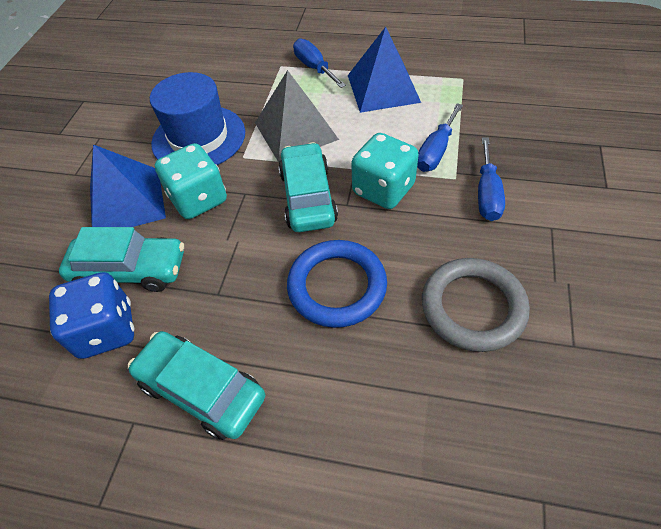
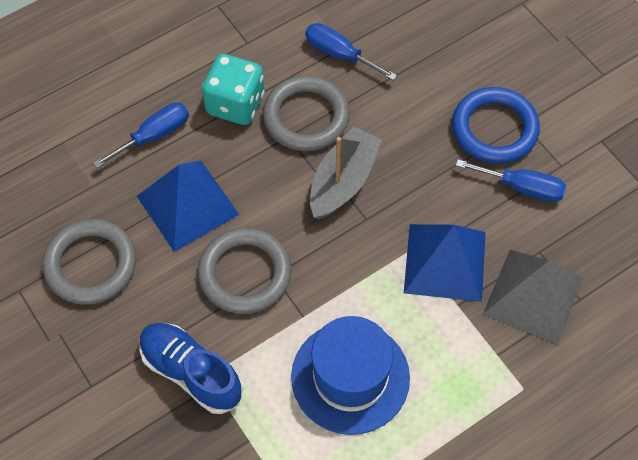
blue dice: [49,272,134,359] = 1 -> none = 0
blue shoe: none = 0 -> [139,323,243,414] = 1
grey boat: none = 0 -> [310,126,382,219] = 1
grey ring: [422,258,530,352] = 1 -> [42,219,136,305] [198,227,292,314] [263,75,350,151] = 3
turquoise car: [59,227,184,292] [128,331,265,440] [278,142,338,232] = 3 -> none = 0
turquoise dice: [155,143,227,219] [351,133,419,209] = 2 -> [202,54,265,125] = 1

